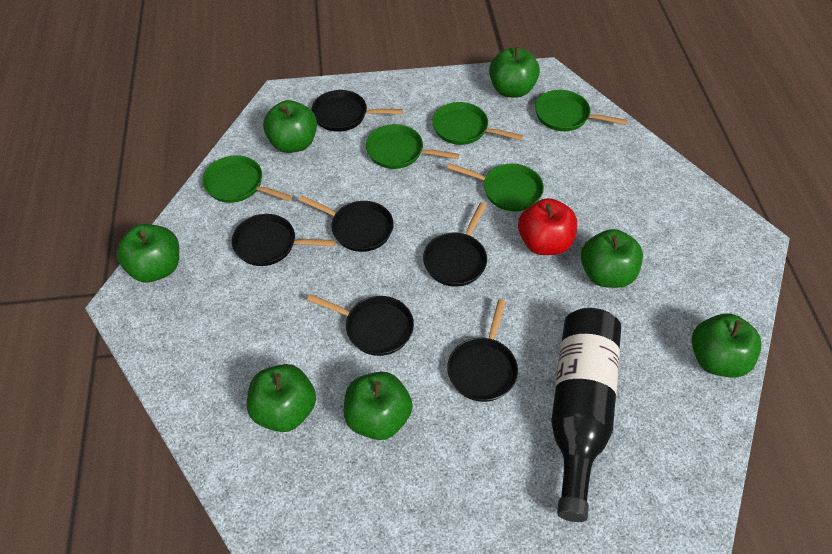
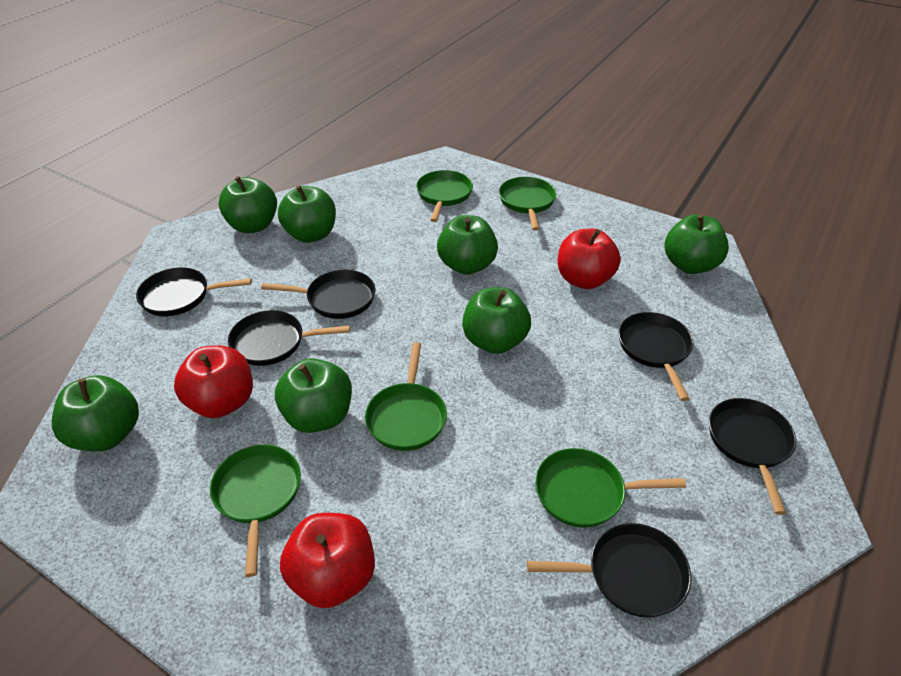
black bottle: [551,308,621,522] = 1 -> none = 0
red apple: [518,198,577,255] = 1 -> [174,345,253,418] [280,513,375,608] [558,228,621,289] = 3

